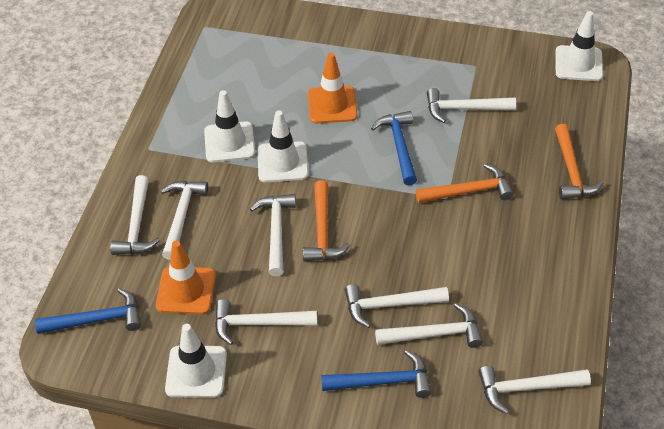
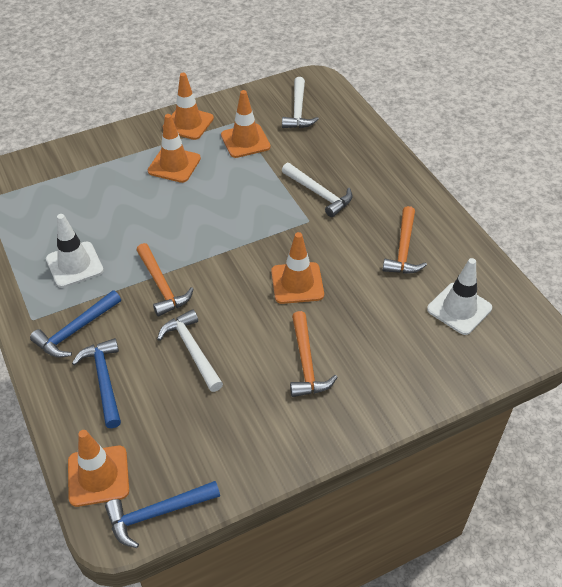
orange traffic cone: [156,241,216,314] [308,53,357,124] = 2 -> [68,430,129,507] [148,114,201,183] [163,73,214,140] [221,90,271,158] [271,232,324,304] = 5
white hammer: [110,175,160,255] [161,181,208,260] [215,299,317,345] [250,194,296,276] [345,284,449,328] [375,303,483,348] [427,88,516,123] [478,366,591,414] = 8 -> [157,309,223,392] [282,77,319,128] [282,163,353,217] = 3
white traffic cone: [165,324,227,398] [204,90,255,162] [257,110,309,182] [555,11,603,81] = 4 -> [46,214,104,288] [427,258,492,335] = 2

